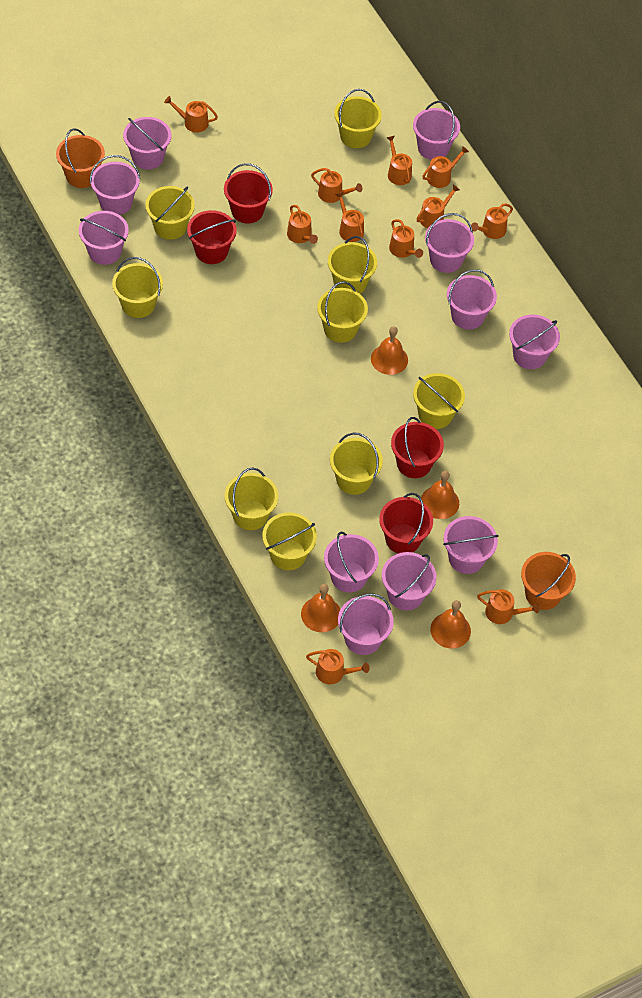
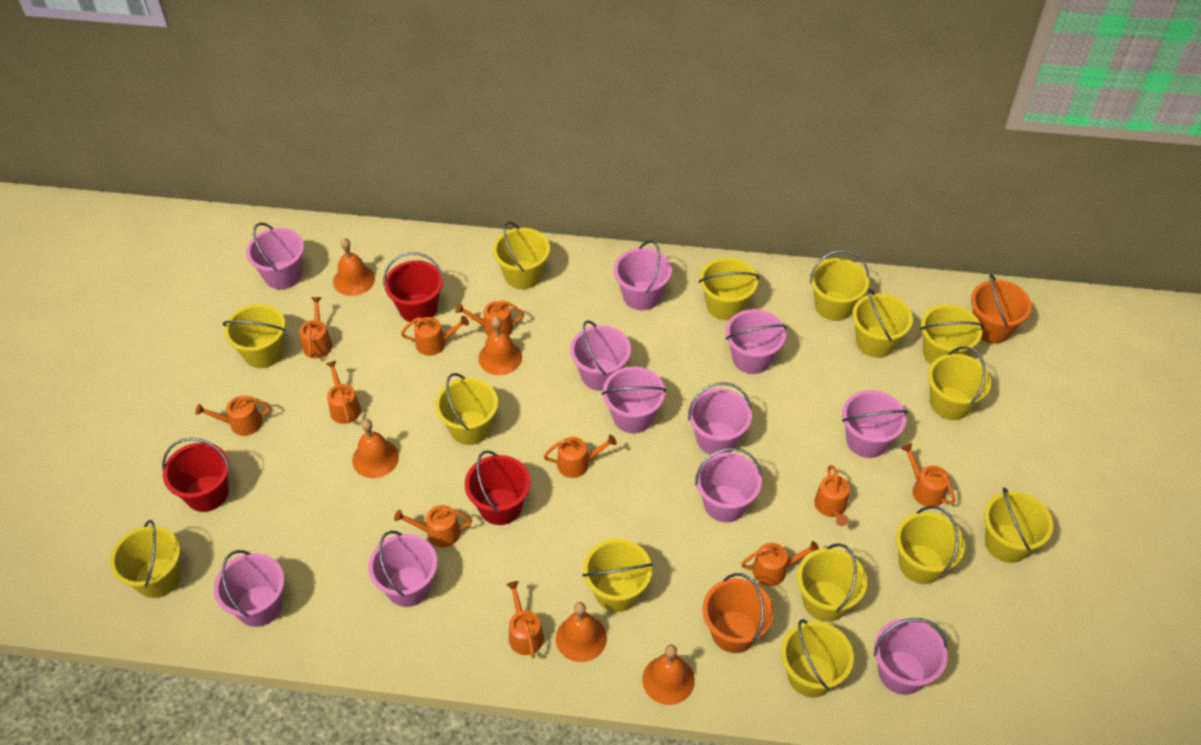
orange bell: [301,584,340,632] [371,326,408,375] [421,471,459,519] [430,600,471,648] = 4 -> [333,238,375,296] [352,419,399,478] [478,317,522,375] [556,602,607,662] [642,645,695,705] = 5
red bucket: [187,210,237,264] [224,163,273,224] [379,493,433,554] [391,417,444,478] = 4 -> [162,438,230,512] [383,252,444,323] [465,450,531,525] = 3
yellow bucket: [112,257,163,318] [145,186,195,240] [225,468,278,530] [262,512,317,570] [317,281,368,343] [328,236,377,294] [330,433,383,495] [334,89,382,148] [413,373,465,429] = 9 -> [110,520,181,598] [223,304,285,368] [435,373,498,445] [493,221,550,289] [582,539,653,612] [699,258,759,320] [781,619,854,698] [797,543,867,622] [810,250,869,321] [852,288,913,358] [896,506,965,584] [920,304,984,364] [928,346,991,420] [984,487,1053,563] = 14

